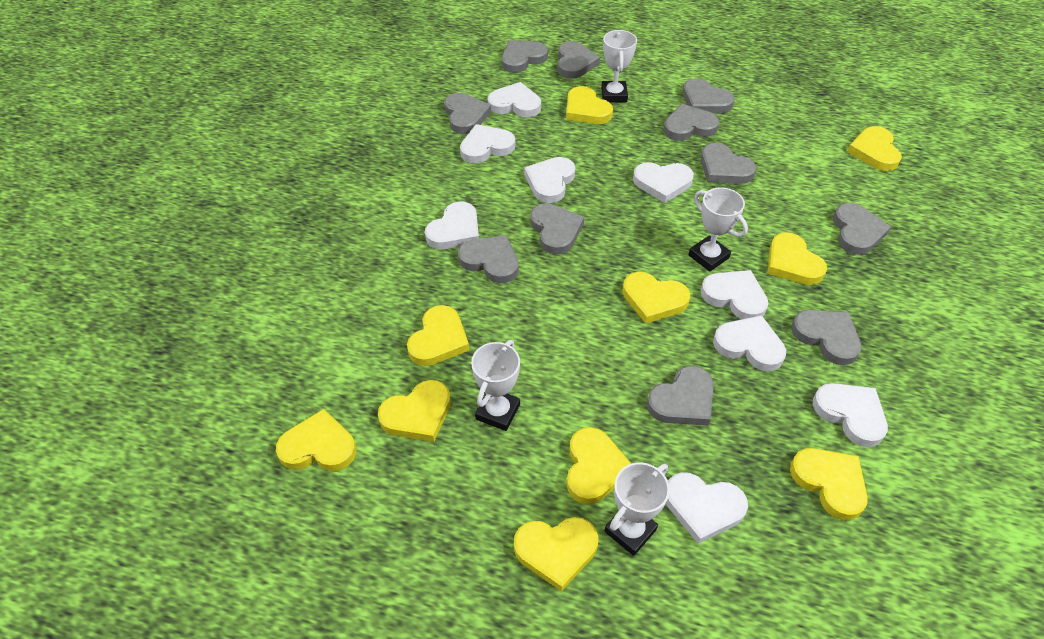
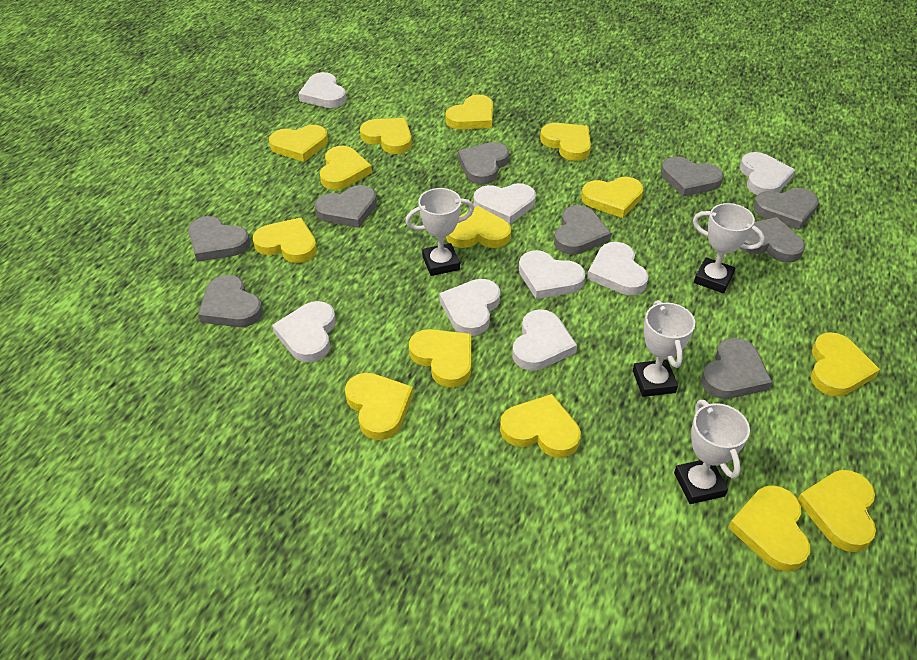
grey heart: [444,93,491,134] [458,235,519,283] [501,40,548,73] [530,203,584,254] [557,41,600,79] [647,366,714,426] [663,104,719,141] [683,78,734,113] [701,143,756,184] [791,310,862,365] [833,203,891,255] = 11 -> [188,216,250,262] [198,275,263,327] [315,185,377,228] [458,142,509,184] [554,205,611,255] [661,156,723,197] [701,338,772,399] [740,217,805,263] [753,188,818,230] = 9
white heart: [425,201,479,249] [460,124,516,163] [488,82,541,117] [524,157,576,203] [633,162,694,203] [666,472,748,544] [701,270,768,319] [713,315,786,371] [813,383,888,447] = 9 -> [272,301,336,363] [298,72,346,108] [439,279,500,336] [473,183,536,224] [512,309,577,371] [519,250,586,299] [587,242,649,295] [740,152,795,195] = 8
yellow heart: [276,409,356,471] [378,380,451,442] [407,305,469,366] [514,517,598,592] [566,86,613,124] [567,427,631,504] [622,272,690,324] [768,232,827,285] [790,448,868,520] [847,126,902,171] = 10 -> [253,218,317,263] [269,125,328,162] [320,146,372,190] [345,373,413,440] [360,118,412,154] [409,329,471,387] [445,94,493,130] [446,206,511,248] [500,394,581,458] [540,123,591,161] [581,177,643,218] [728,485,810,572] [798,470,876,552] [811,332,880,397] = 14

